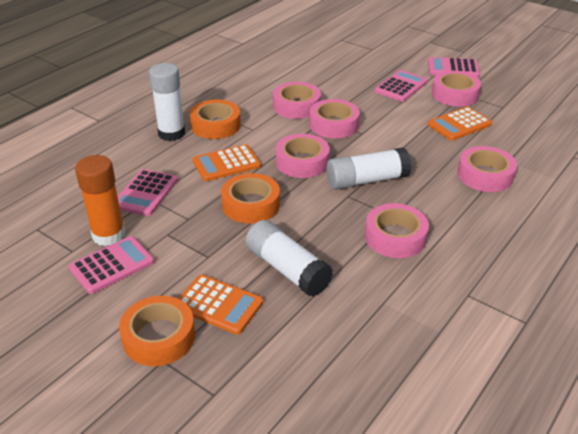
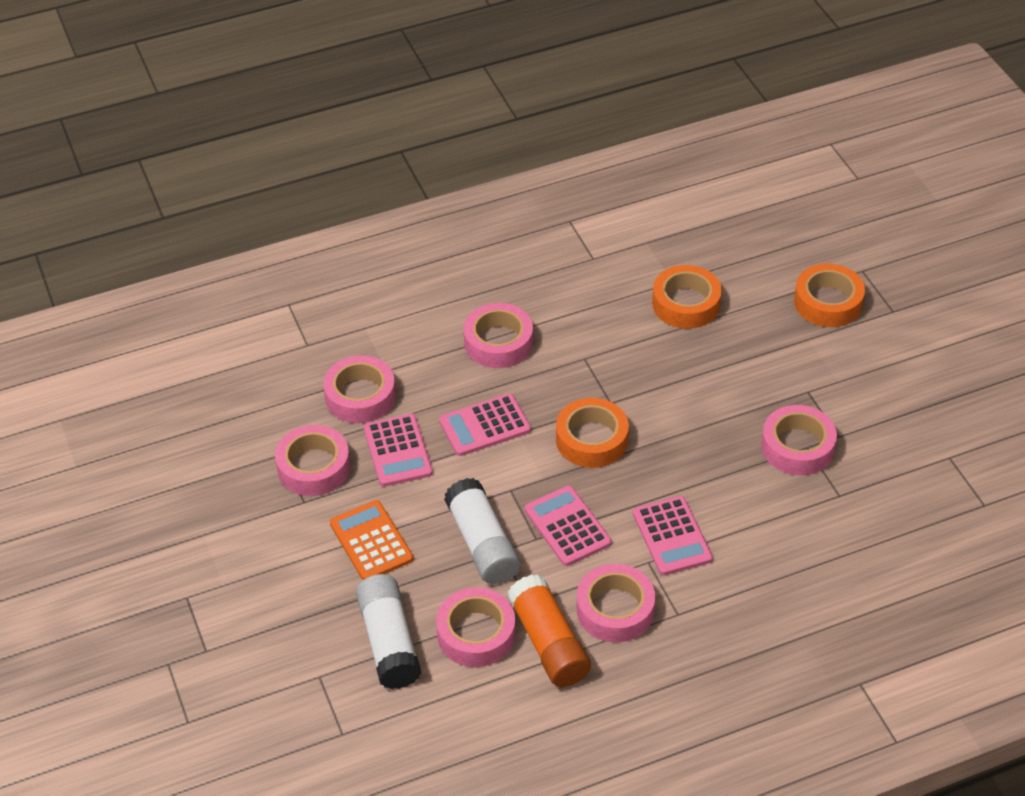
orange calculator: [178,275,263,335] [193,144,261,181] [428,107,492,141] = 3 -> [330,500,413,580] = 1
white glue stick: [149,63,185,141] [246,220,333,297] [326,147,411,190] = 3 -> [356,574,421,689] [444,478,520,584] = 2

